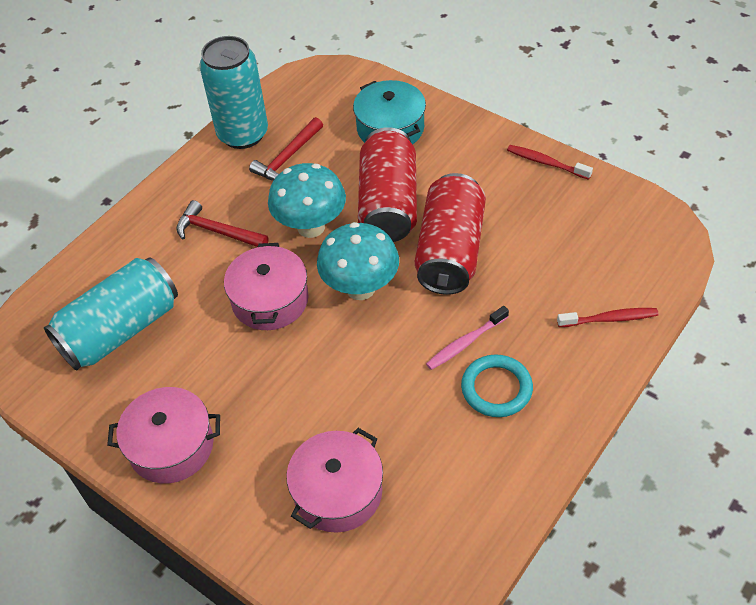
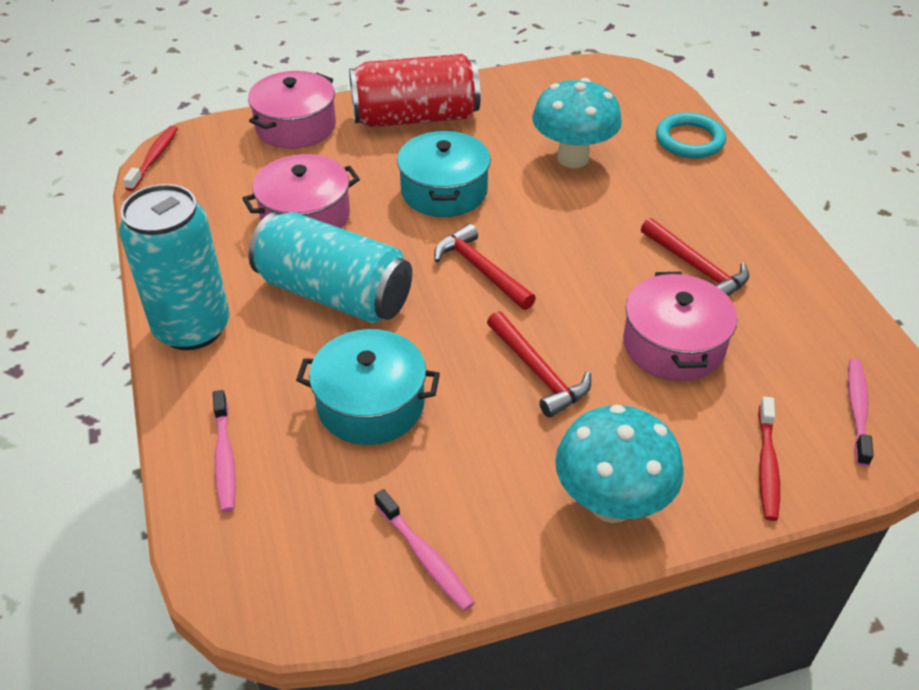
pink toothbrush: [426,306,509,370] = 1 -> [213,390,236,512] [374,489,475,611] [848,359,874,467] = 3
red can: [358,127,417,242] [415,173,486,295] = 2 -> [349,54,481,127] = 1
red hammer: [176,200,268,247] [249,117,323,181] = 2 -> [434,224,536,310] [487,311,591,418] [641,218,749,297] = 3
turquoise pot: [353,80,426,145] = 1 -> [296,329,440,445] [397,131,491,217] = 2

